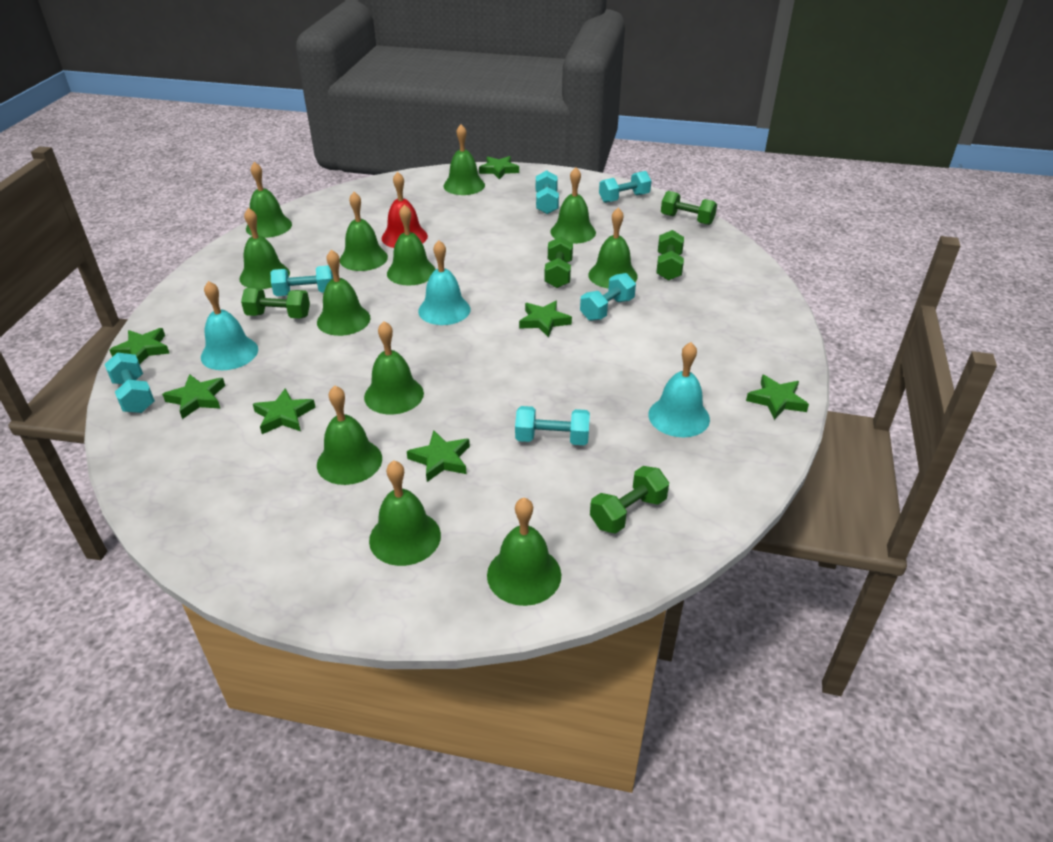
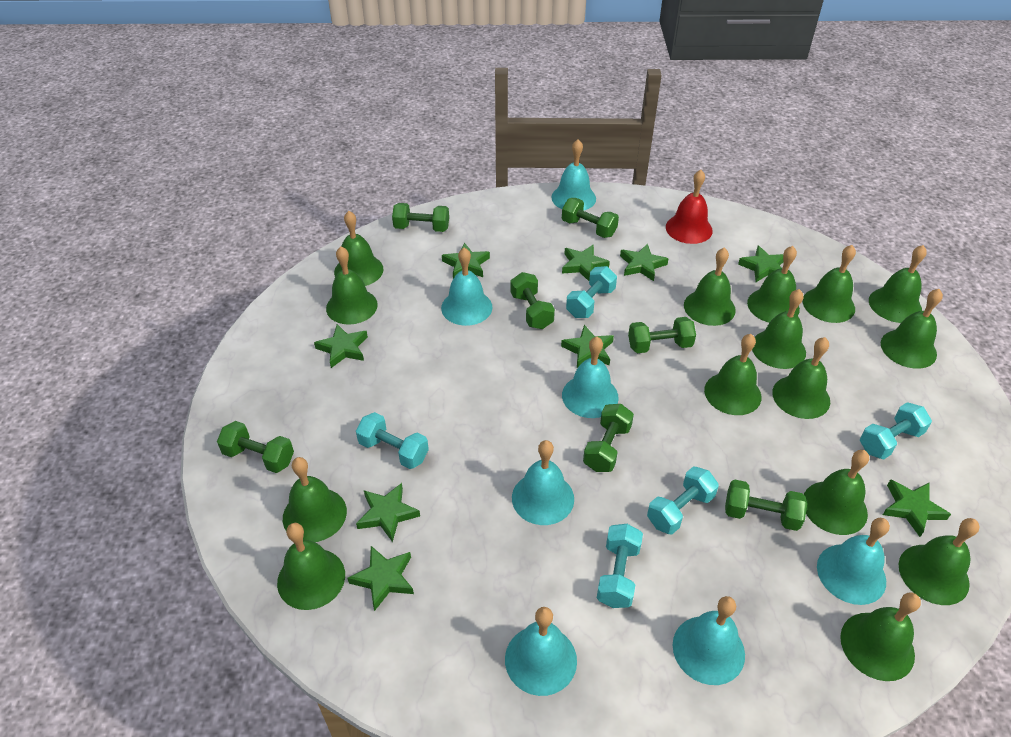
green bell: [239,208,290,289] [246,162,292,238] [317,249,371,336] [317,386,382,485] [340,192,388,271] [364,321,424,415] [369,461,441,566] [387,204,436,286] [443,124,485,195] [487,498,561,606] [551,167,596,244] [588,208,638,288] = 12 -> [277,523,345,610] [283,457,347,542] [326,247,378,325] [334,211,383,286] [684,247,736,326] [704,334,761,415] [747,246,800,323] [752,289,806,369] [772,337,830,419] [803,245,856,323] [804,450,869,535] [840,592,921,681] [869,245,927,323] [881,289,943,369] [899,518,980,605] = 15
green dumbbell: [241,287,310,319] [544,237,573,288] [590,466,669,534] [656,230,684,281] [661,191,717,225] = 5 -> [217,421,294,473] [392,203,449,232] [510,272,555,329] [562,198,619,238] [583,404,634,472] [628,317,696,353] [725,480,807,531] = 7
green star: [110,328,169,364] [162,374,225,419] [253,388,315,434] [407,430,470,482] [479,156,519,180] [519,301,572,338] [746,375,809,420] = 7 -> [314,324,368,368] [348,546,414,611] [356,483,420,542] [442,242,490,279] [561,325,614,368] [562,245,610,281] [620,244,669,281] [738,246,783,282] [883,479,951,537] = 9
turquoise bell: [201,281,258,370] [418,240,470,325] [648,342,710,437] = 3 -> [441,248,492,326] [505,607,577,696] [512,440,574,525] [551,139,596,211] [562,337,619,418] [673,596,745,685] [817,518,890,605] = 7
turquoise dumbbell: [105,352,155,413] [271,265,333,296] [515,406,590,445] [536,170,559,214] [580,273,636,321] [599,171,651,203] = 6 -> [356,412,429,469] [566,266,617,318] [597,524,643,608] [647,466,719,535] [860,402,932,459] = 5

